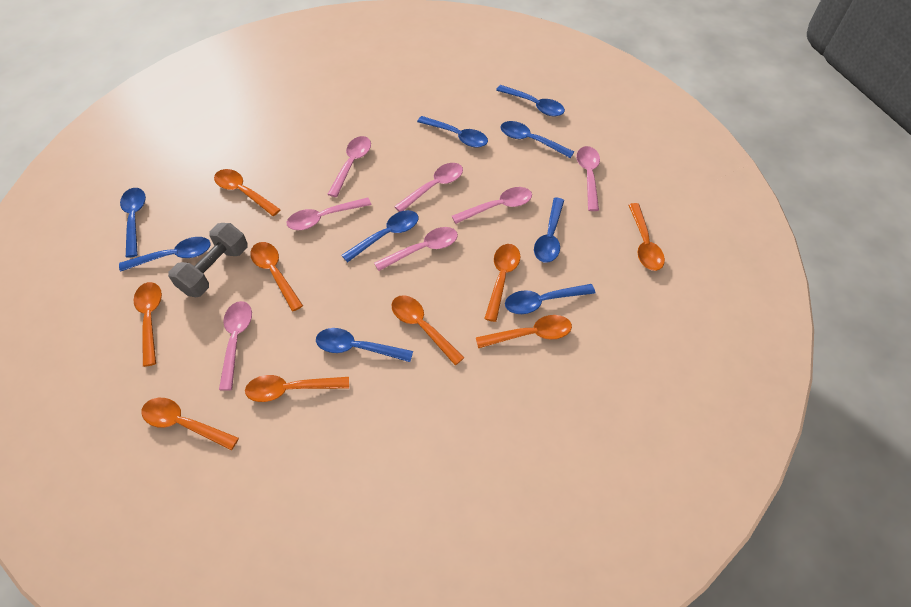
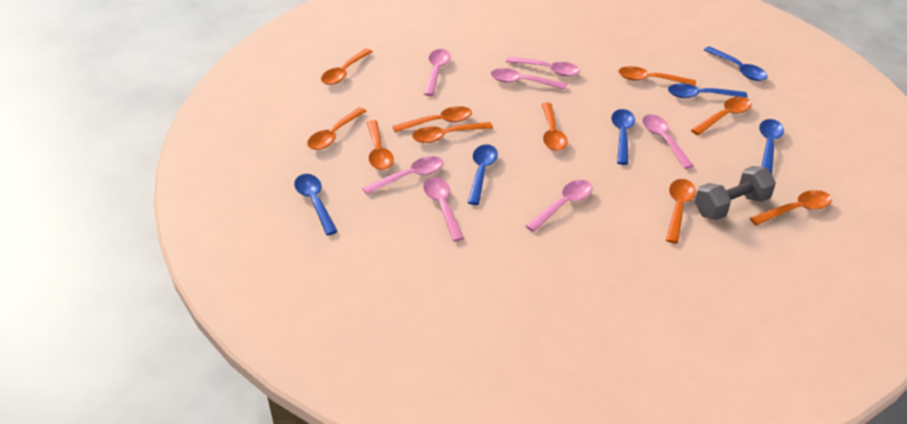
blue spoon: [119,237,211,272] [120,188,146,258] [316,328,413,362] [341,210,418,263] [417,116,488,148] [496,85,565,116] [501,121,574,158] [505,284,595,314] [534,198,564,263] = 9 -> [294,174,338,235] [468,144,498,205] [611,109,635,165] [668,83,747,98] [704,46,767,81] [759,119,784,174] = 6
orange spoon: [133,282,162,367] [142,398,239,450] [214,169,281,216] [245,375,349,402] [250,242,303,311] [392,295,464,365] [476,315,572,348] [484,244,521,322] [629,203,665,271] = 9 -> [307,107,366,150] [321,49,373,85] [367,120,394,170] [392,106,472,133] [412,122,493,143] [541,103,568,151] [618,66,696,86] [666,179,696,244] [691,97,752,135] [750,190,832,226] = 10

